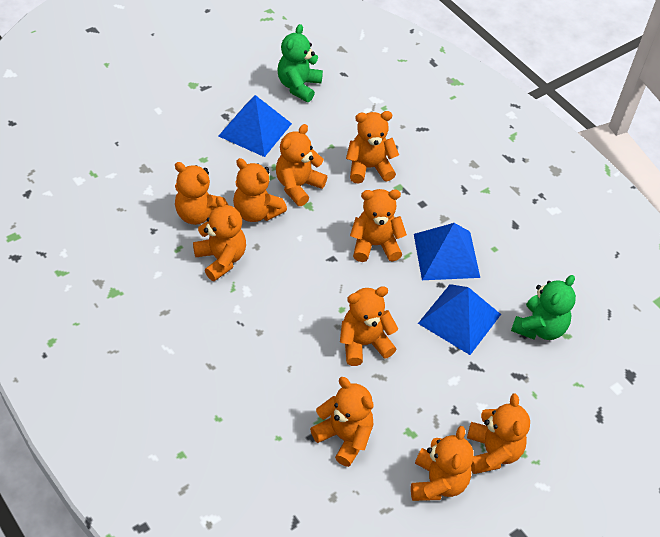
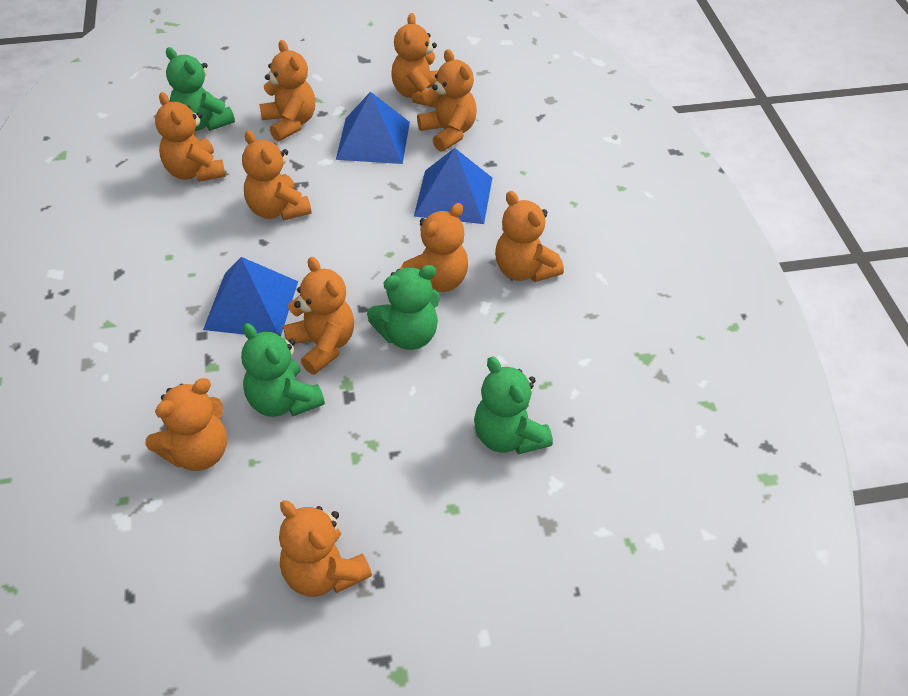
green teddy bear: [278,24,323,102] [511,275,576,340] = 2 -> [166,47,235,131] [241,323,325,417] [367,265,440,350] [474,356,553,454] = 4

